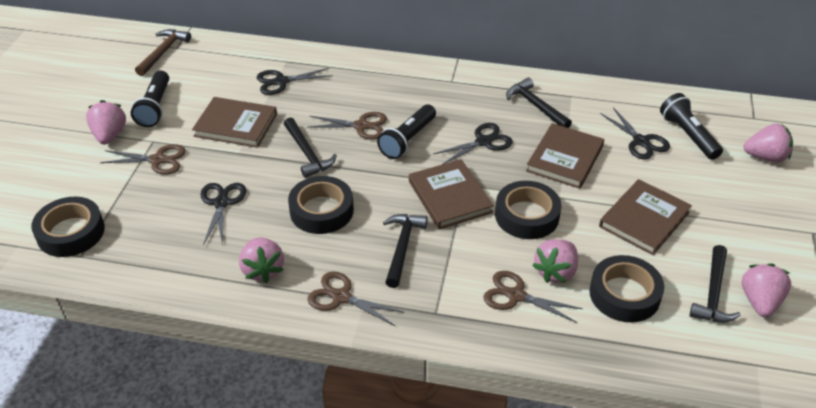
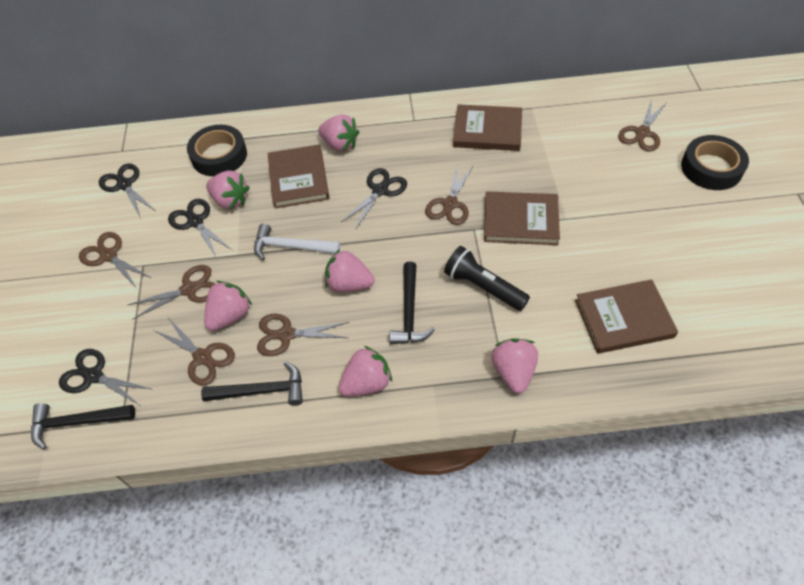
black flashlight: [131,71,169,127] [377,104,436,159] [660,93,723,160] = 3 -> [444,246,530,311] = 1
black hammer: [284,118,337,178] [383,214,428,288] [506,78,572,128] [690,245,741,323] = 4 -> [31,403,135,450] [201,361,303,406] [389,262,435,344] = 3
black tape: [31,197,105,257] [288,176,354,234] [495,181,562,239] [589,255,664,323] = 4 -> [187,125,247,176] [681,135,749,190] = 2
brown hammer: [135,29,191,76] = 1 -> none = 0
brown scissors: [100,144,186,175] [307,112,387,140] [307,271,405,326] [483,271,583,323] = 4 -> [79,232,151,289] [128,265,215,320] [154,318,235,386] [257,313,349,356] [425,163,474,225] [618,99,667,151] = 6
pink strawberry: [86,100,126,145] [239,237,284,283] [532,239,578,283] [742,264,791,317] [744,123,793,163] = 5 -> [204,281,252,331] [206,170,250,209] [318,114,359,152] [325,249,375,292] [338,346,392,397] [491,338,538,394] = 6
white hammer: none = 0 -> [254,223,340,260] = 1

